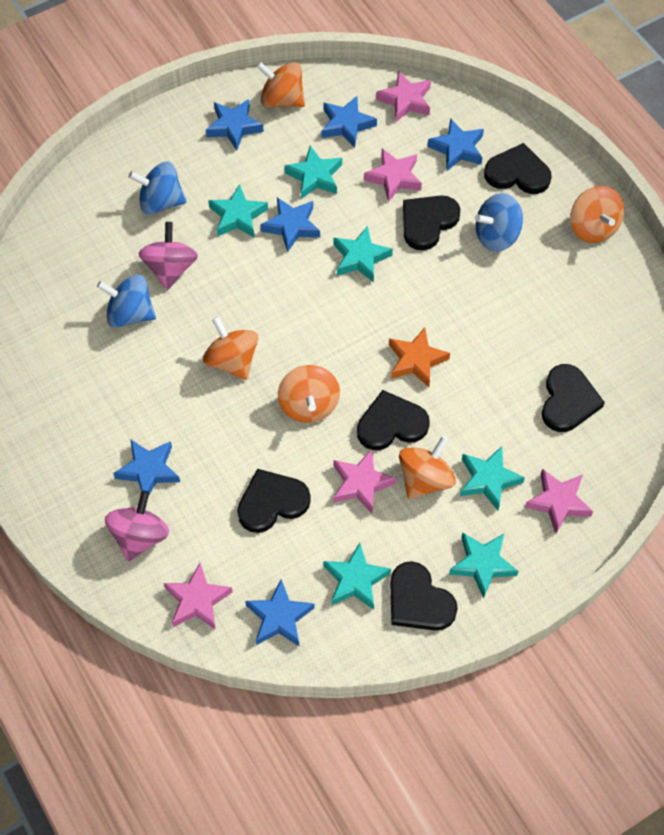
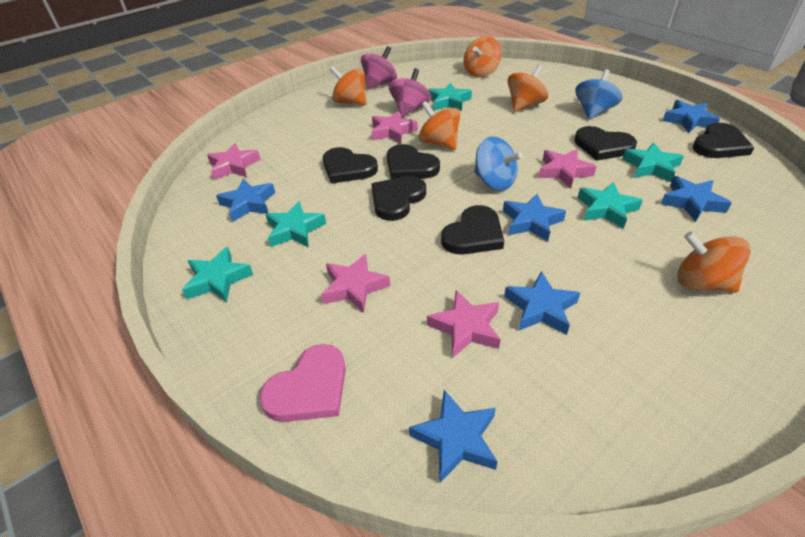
blue spinning top: [97,275,156,328] [129,161,186,215] [475,193,523,252] = 3 -> [474,136,523,191] [575,69,622,119] = 2
orange star: [389,327,450,387] = 1 -> none = 0
pink heart: none = 0 -> [260,344,346,422] = 1
turquoise star: [208,184,268,238] [284,146,342,199] [323,542,391,610] [333,226,393,283] [449,532,519,599] [460,446,525,510] = 6 -> [182,247,253,302] [266,201,326,247] [428,83,472,111] [577,182,643,229] [622,142,684,182] = 5

